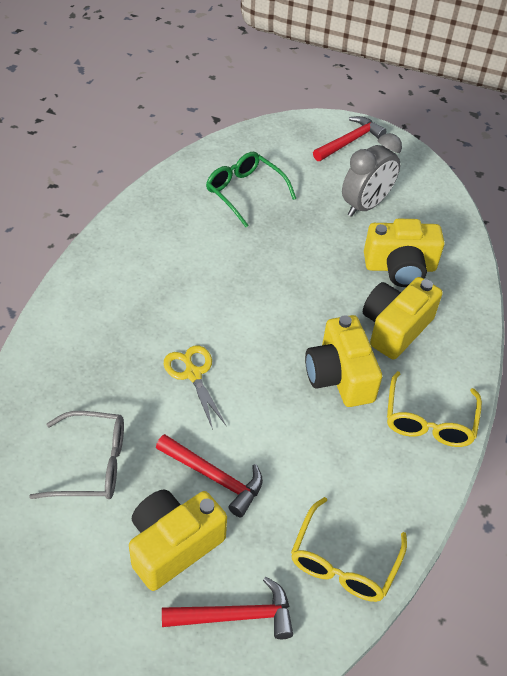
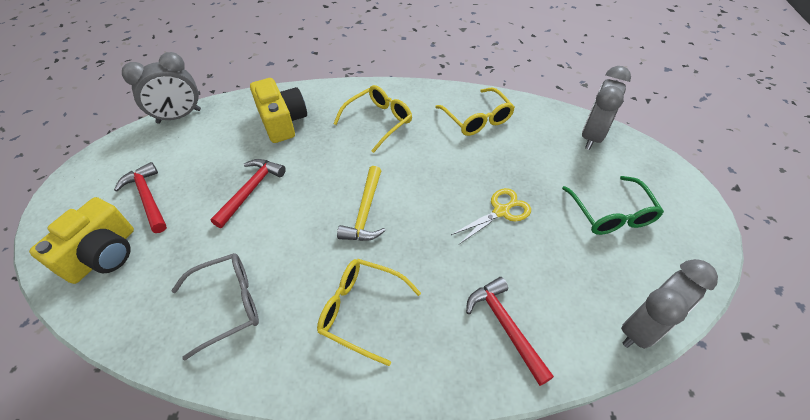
grey clock: [342,133,402,217] = 1 -> [122,52,201,124] [582,66,631,150] [621,259,718,349] = 3
yellow camera: [129,490,227,591] [305,315,382,407] [363,277,442,359] [364,219,445,287] = 4 -> [29,197,134,284] [250,78,307,143] = 2
yellow glasses: [291,497,407,602] [387,371,482,447] = 2 -> [317,259,421,366] [333,85,412,153] [435,88,515,136] = 3
yellow hammer: none = 0 -> [337,166,385,241] = 1

